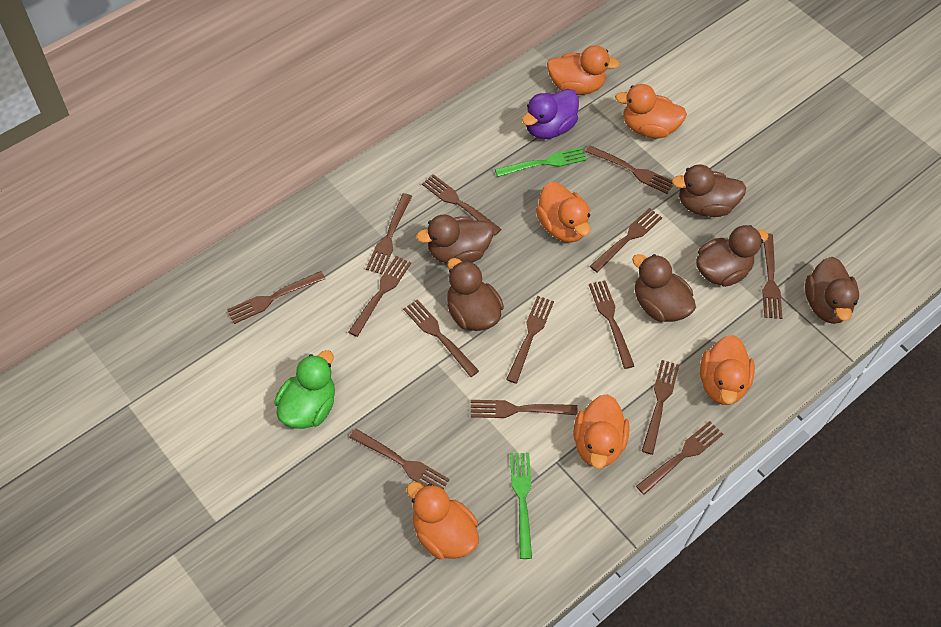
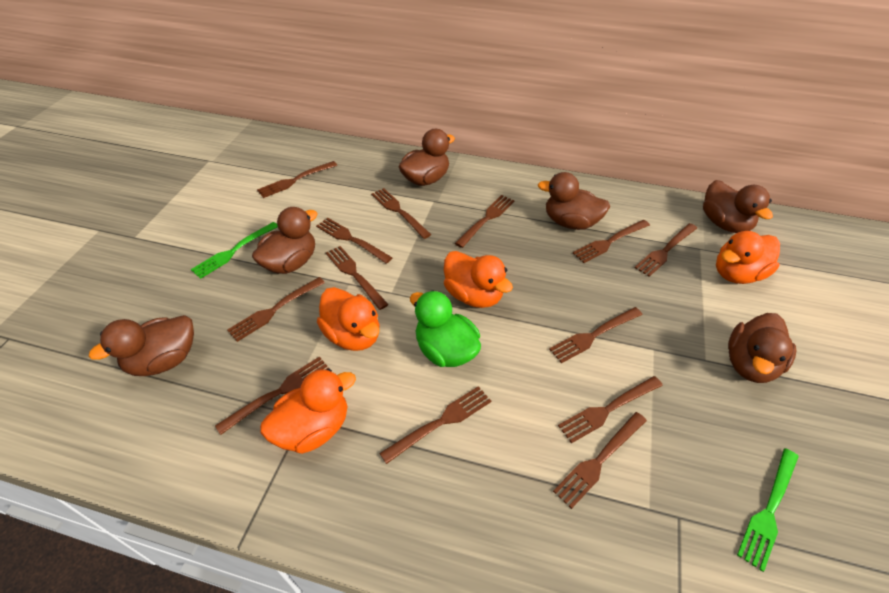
brown fork: [227,271,325,324] [349,256,411,337] [349,429,450,489] [366,193,412,274] [403,299,479,377] [422,174,502,235] [471,400,578,418] [506,296,554,384] [586,145,673,194] [589,280,634,369] [590,208,662,273] [636,421,723,495] [642,360,679,455] [762,233,782,319] = 14 -> [215,357,330,435] [227,277,325,342] [257,161,337,198] [316,218,393,264] [326,246,389,310] [371,188,431,239] [379,386,491,464] [455,195,515,248] [549,307,642,363] [553,412,647,509] [558,376,663,443] [573,220,650,263] [635,223,697,277] = 13
orange duck: [407,482,479,559] [536,182,591,243] [547,45,620,95] [573,394,630,469] [615,84,687,138] [700,335,755,405] = 6 -> [260,369,356,454] [317,287,379,351] [444,251,513,308] [716,231,780,284] = 4
purple duck: [522,89,579,139] = 1 -> none = 0

